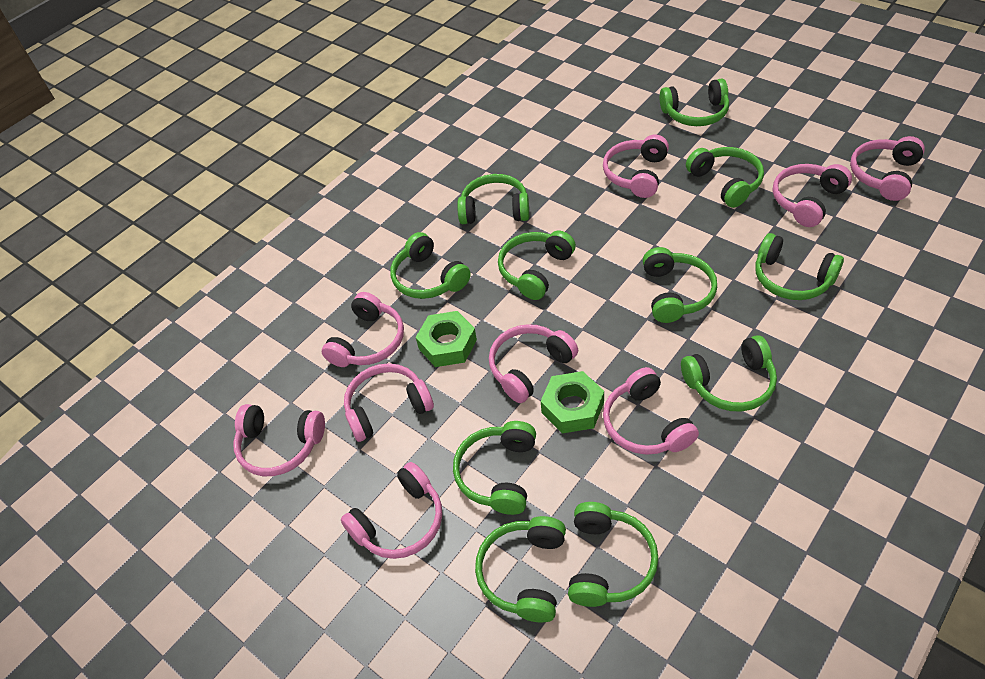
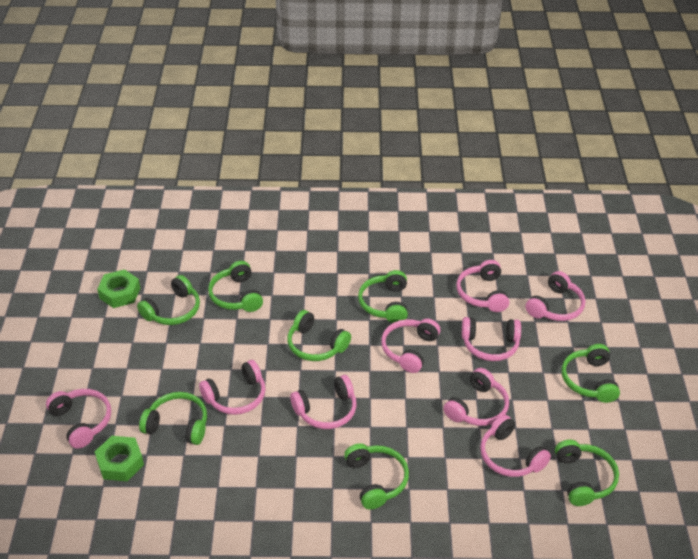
green headphones: [390,232,471,299] [453,421,536,515] [457,174,529,224] [475,516,566,622] [498,231,576,300] [568,502,659,607] [643,247,717,323] [660,78,729,126] [681,335,777,412] [686,147,764,208] [755,233,844,300] = 11 -> [137,275,200,325] [139,392,207,445] [208,261,263,312] [287,310,351,361] [344,443,409,509] [358,270,408,323] [555,440,619,506] [562,344,620,403] = 8

